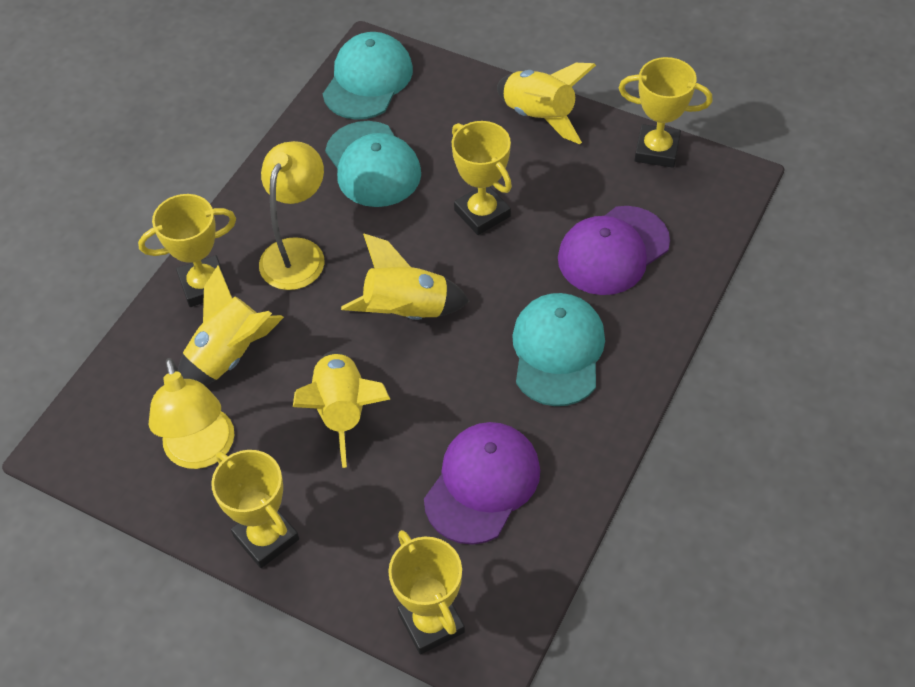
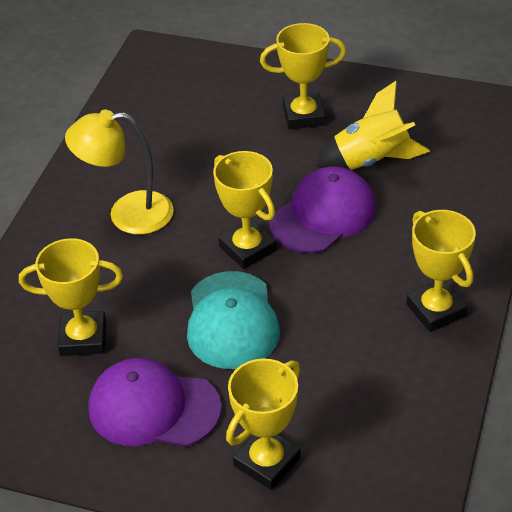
turquoise cap: [323,32,413,120] [325,121,421,207] [512,293,605,406] = 3 -> [187,271,280,369] = 1
yellow lamp: [149,358,235,469] [259,141,324,290] = 2 -> [65,110,174,234] = 1
yellow rocket: [178,265,284,386] [293,351,390,468] [341,234,469,320] [497,63,596,144] = 4 -> [316,81,430,170] = 1

